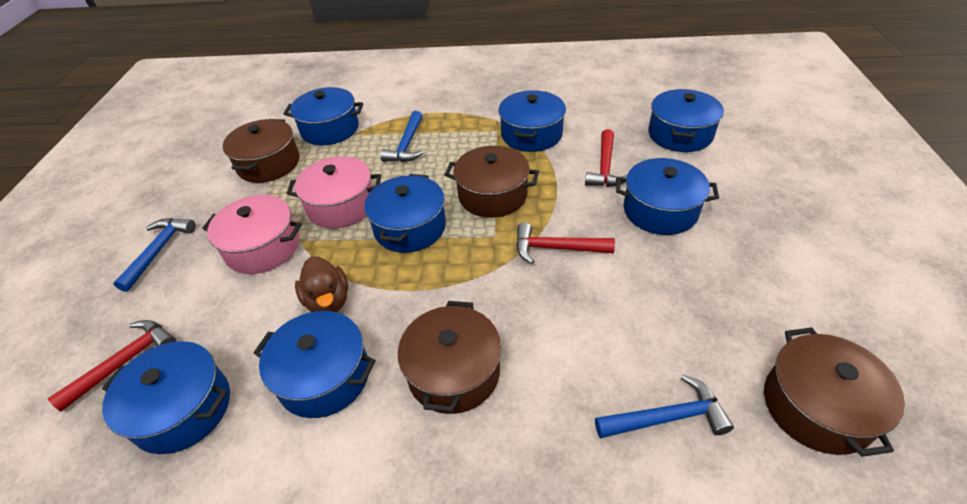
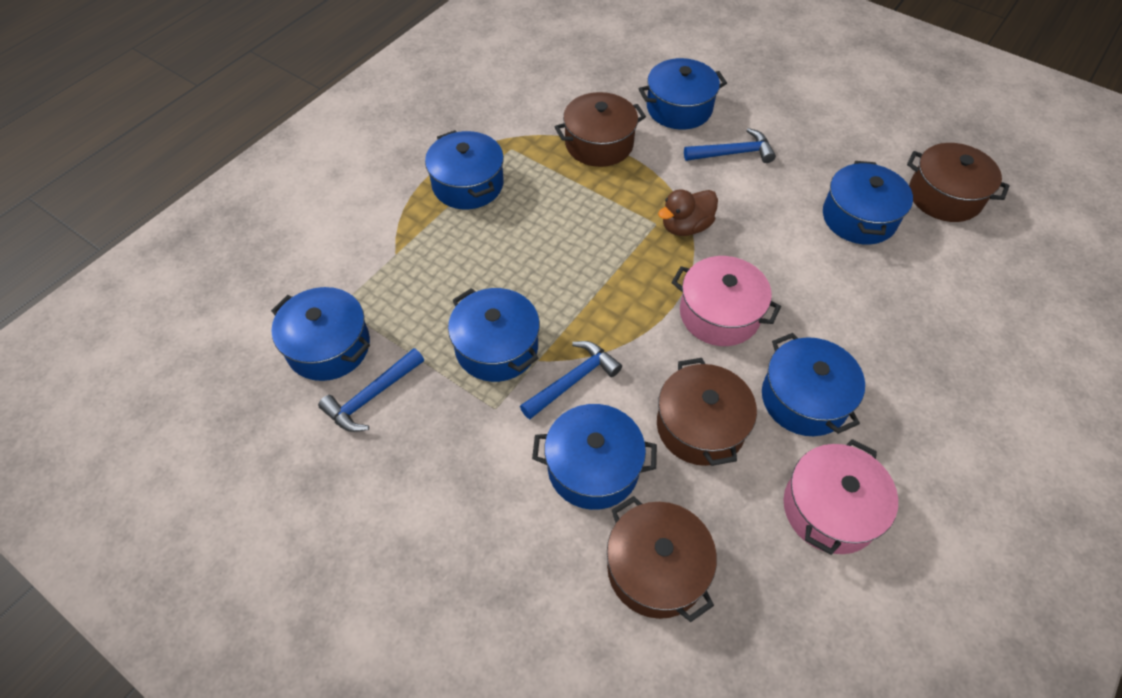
red hammer: [48,320,176,412] [516,222,615,264] [585,129,627,187] = 3 -> none = 0

